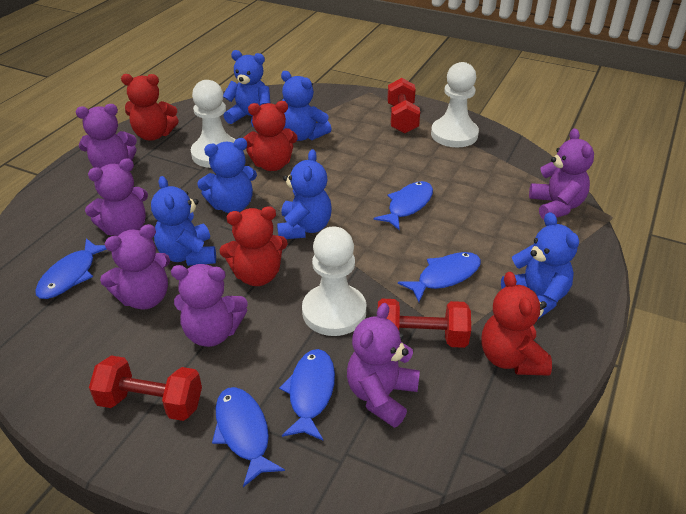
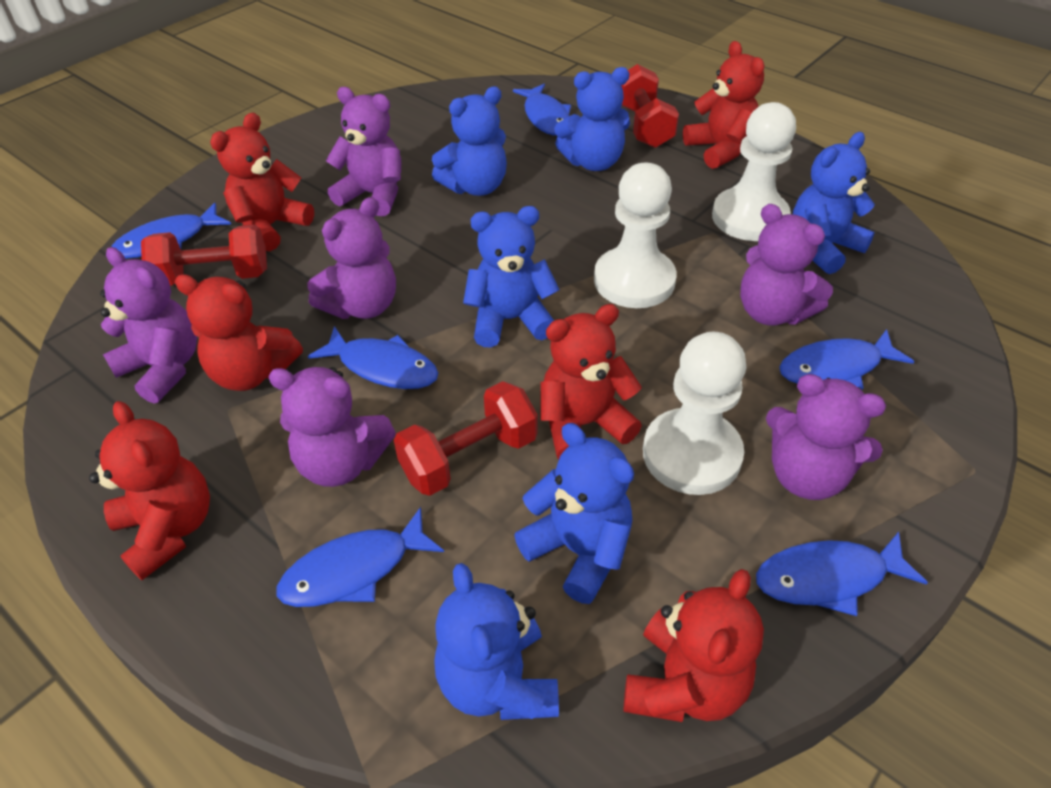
blue fish: [35,238,107,299] [212,387,285,487] [279,349,335,441] [374,181,433,230] [398,252,481,302] = 5 -> [111,202,231,259] [276,507,444,607] [308,326,438,389] [513,84,571,136] [756,532,928,616] [779,329,914,390] = 6
red teddy bear: [121,74,179,141] [219,206,288,286] [243,101,298,171] [481,272,552,376] = 4 -> [89,401,210,580] [175,274,303,391] [210,113,314,252] [540,304,642,460] [623,569,764,722] [683,41,765,169] = 6

